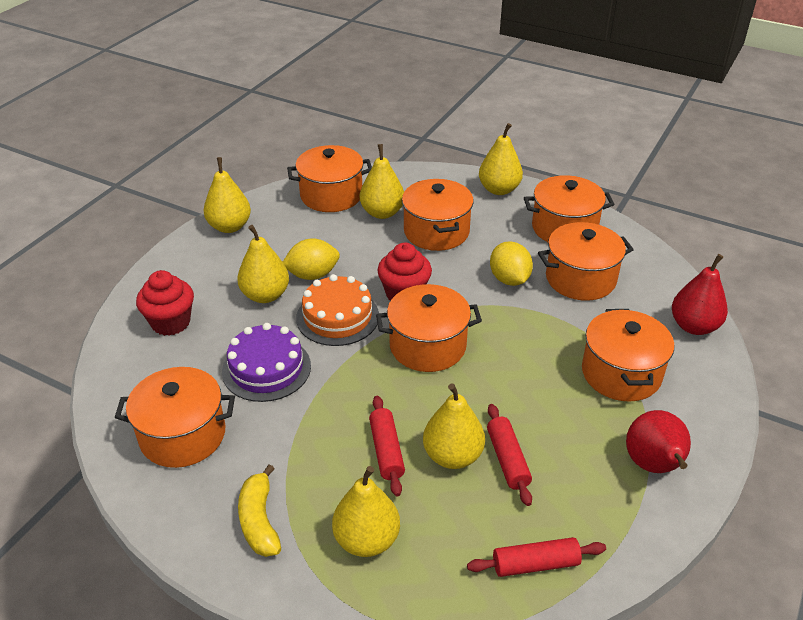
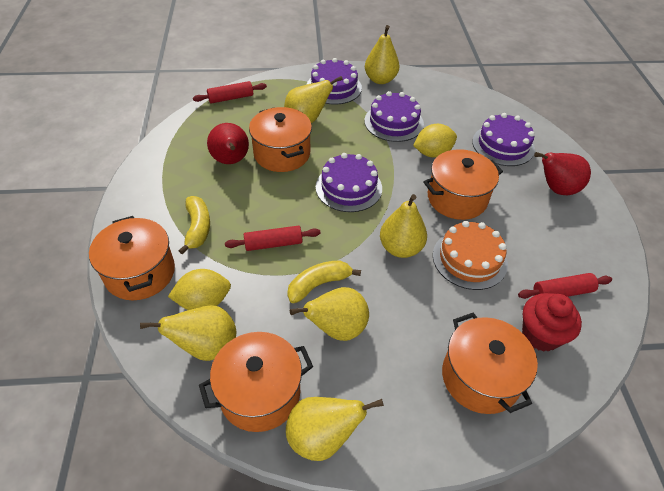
orange pot: [115,367,235,468] [287,145,372,212] [376,284,482,372] [402,179,474,251] [524,175,615,242] [538,222,634,301] [582,309,674,401] = 7 -> [89,216,175,300] [199,332,313,432] [249,107,312,172] [423,149,503,220] [442,313,538,414] = 5
purple cake: [222,323,311,402] = 1 -> [306,58,362,105] [316,153,382,212] [365,91,424,142] [472,113,535,166] = 4
red cupcake: [136,270,194,336] [377,243,432,301] = 2 -> [522,293,582,352] = 1
yellow banana: [238,464,281,557] = 1 -> [179,196,210,255] [287,260,361,303] = 2

